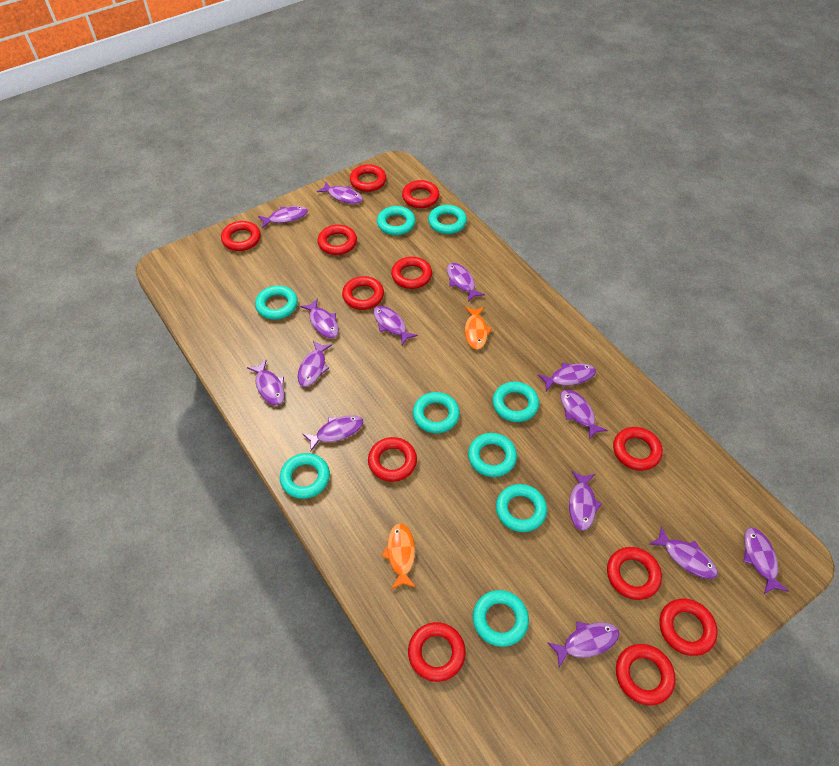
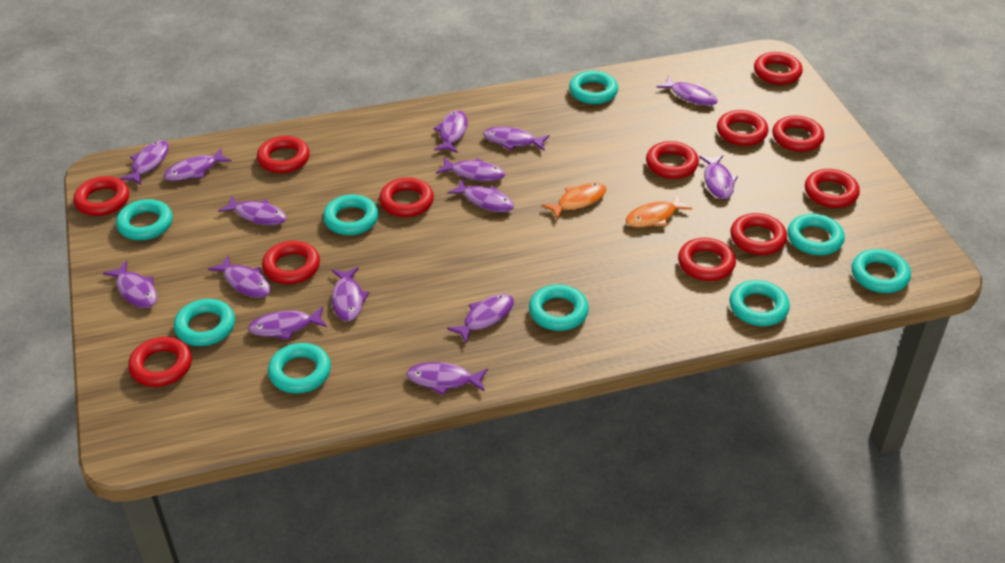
purple fish: [247,359,285,405] [258,206,308,229] [298,341,332,387] [300,298,339,338] [303,415,363,452] [317,182,363,204] [373,306,418,345] [447,263,485,302] [538,363,596,391] [547,622,620,668] [560,389,608,440] [569,471,602,531] [650,527,718,579] [743,527,789,594] = 14 -> [103,261,157,308] [120,140,169,185] [163,148,232,181] [208,255,271,298] [218,196,287,225] [248,307,327,340] [332,267,369,321] [407,362,488,395] [434,110,468,153] [437,158,505,181] [447,294,514,344] [448,179,514,212] [483,127,550,151] [656,76,718,106] [699,155,738,199] = 15

